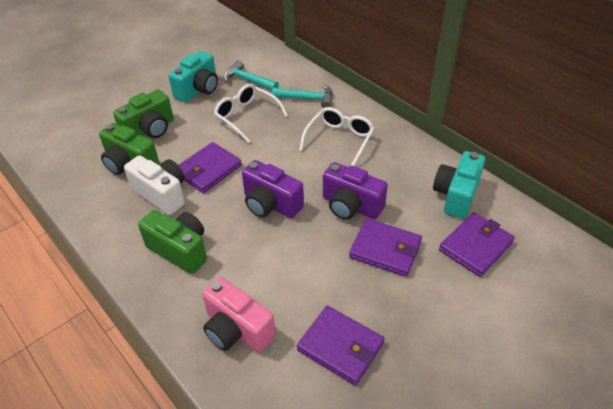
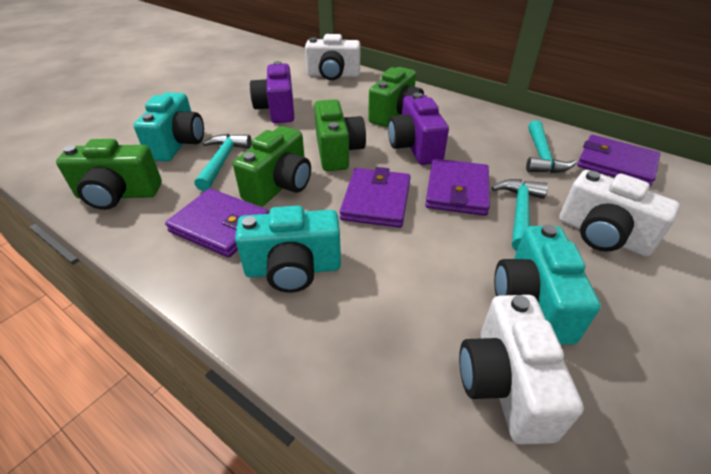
green camera: [99,123,160,175] [113,89,174,138] [138,210,207,274] = 3 -> [56,139,162,210] [233,126,311,206] [314,99,366,171] [368,67,424,127] = 4
pink camera: [202,277,276,353] = 1 -> none = 0
turquoise camera: [168,51,218,102] [433,151,485,219] = 2 -> [134,92,204,162] [235,206,341,292] [494,224,601,344] = 3
turquoise hammer: [224,60,279,90] [272,84,333,108] = 2 -> [194,134,252,191] [491,179,548,251] [526,120,577,173] = 3
white camera: [124,155,185,215] = 1 -> [305,34,360,80] [459,295,584,445] [559,170,680,257] = 3
white glasses: [214,84,288,143] [299,107,375,166] = 2 -> none = 0

